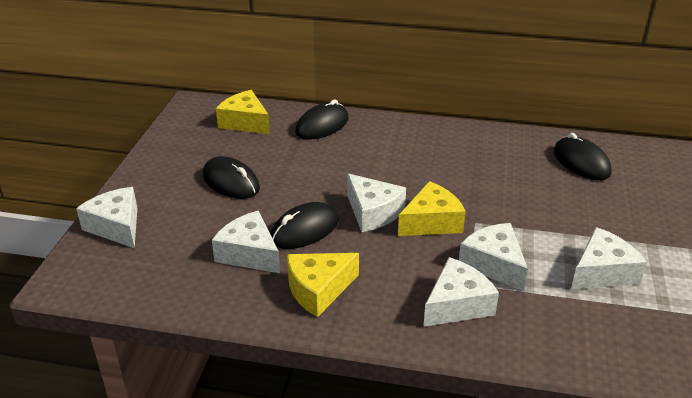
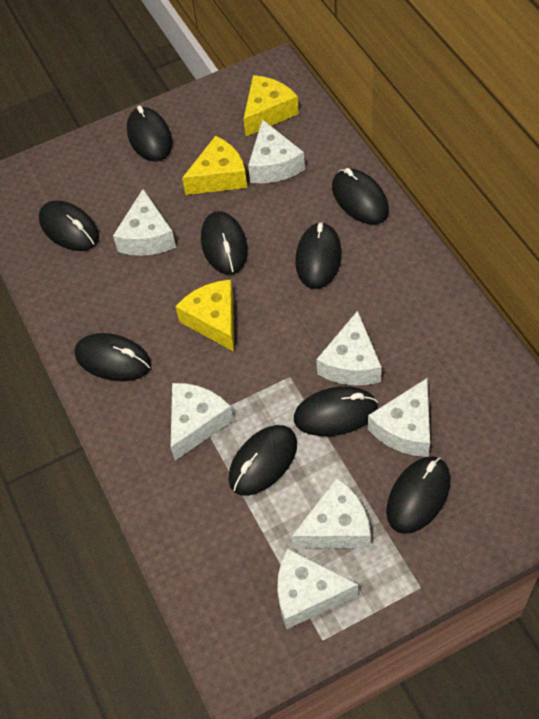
black mouse: [203,156,260,199] [270,202,339,249] [295,99,349,140] [553,133,612,180] = 4 -> [39,200,99,251] [74,333,151,381] [127,105,172,162] [201,211,248,274] [229,425,297,496] [294,386,378,436] [295,222,342,289] [332,168,389,224] [386,456,451,534] = 9
white cheese: [76,187,137,248] [212,211,280,273] [347,173,406,232] [423,257,499,327] [459,223,528,291] [571,227,647,290] = 6 -> [113,189,176,256] [171,383,233,461] [248,119,305,183] [277,548,358,629] [292,478,371,548] [316,311,382,385] [368,378,430,457] = 7

